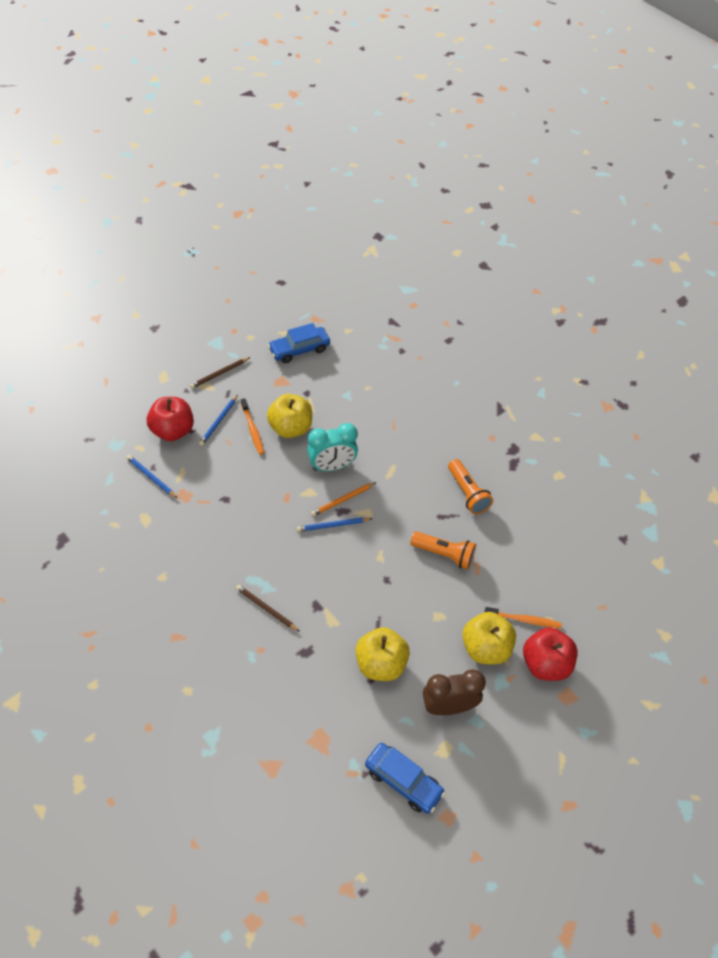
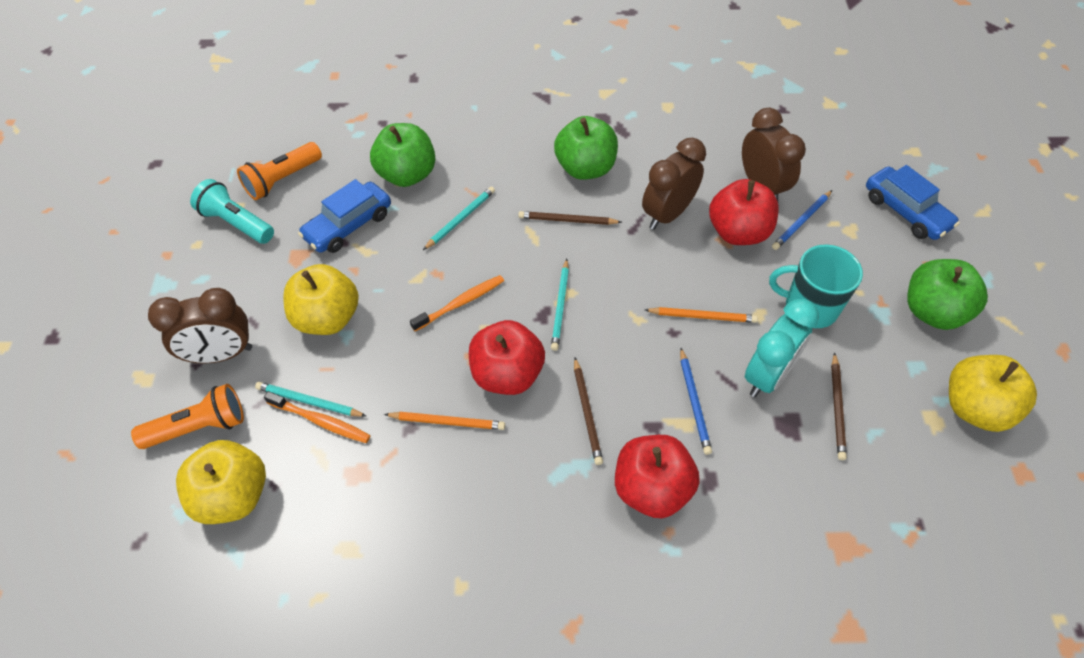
blue pencil: [126,455,177,498] [199,395,238,446] [297,517,373,532] = 3 -> [680,348,712,455] [772,190,832,250] = 2
brown clock: [423,669,486,715] = 1 -> [148,288,252,364] [642,138,706,230] [742,108,806,201] = 3
brown pencil: [190,357,250,388] [236,585,300,632] = 2 -> [518,211,622,225] [574,358,603,465] [831,352,847,460] = 3
green apple: none = 0 -> [370,123,435,187] [554,116,618,180] [907,259,988,330] = 3
orange pencil: [311,482,376,516] = 1 -> [384,412,505,430] [645,307,758,323] = 2
red apple: [147,397,194,441] [523,627,578,681] = 2 -> [469,320,545,395] [615,435,700,518] [709,179,779,245] = 3
turquoise flashlight: none = 0 -> [190,179,274,244] = 1
turquoise mug: none = 0 -> [769,244,863,328] = 1
turquoise pencil: none = 0 -> [255,382,366,417] [423,186,495,250] [551,259,569,351] = 3

